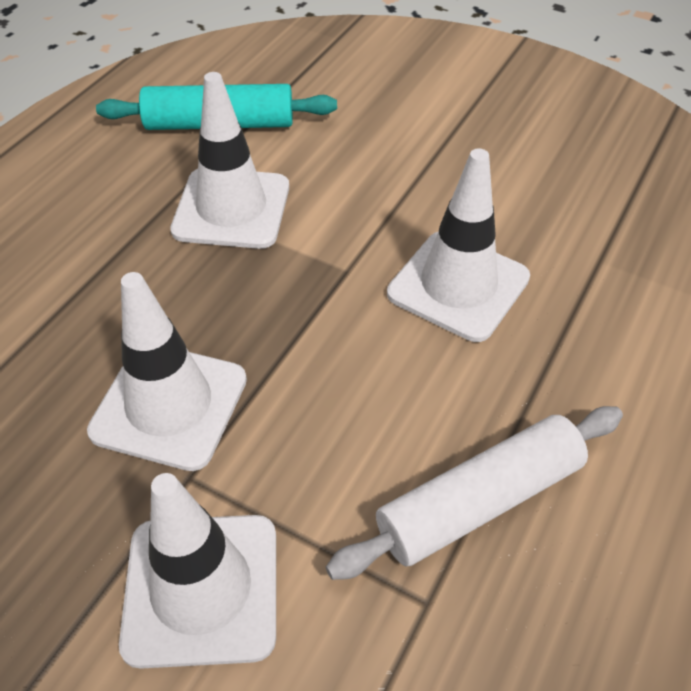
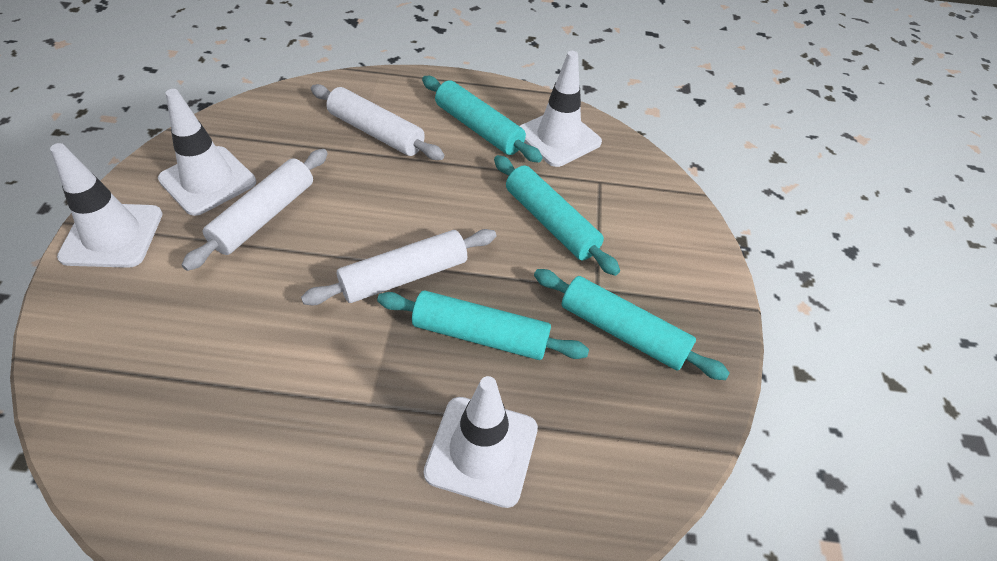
turquoise rolling pin: [96,84,337,130] = 1 -> [377,291,589,360] [422,76,543,163] [494,155,620,276] [534,269,730,380] = 4
white rolling pin: [326,406,623,580] = 1 -> [182,149,328,271] [301,229,496,305] [311,84,444,160] = 3

